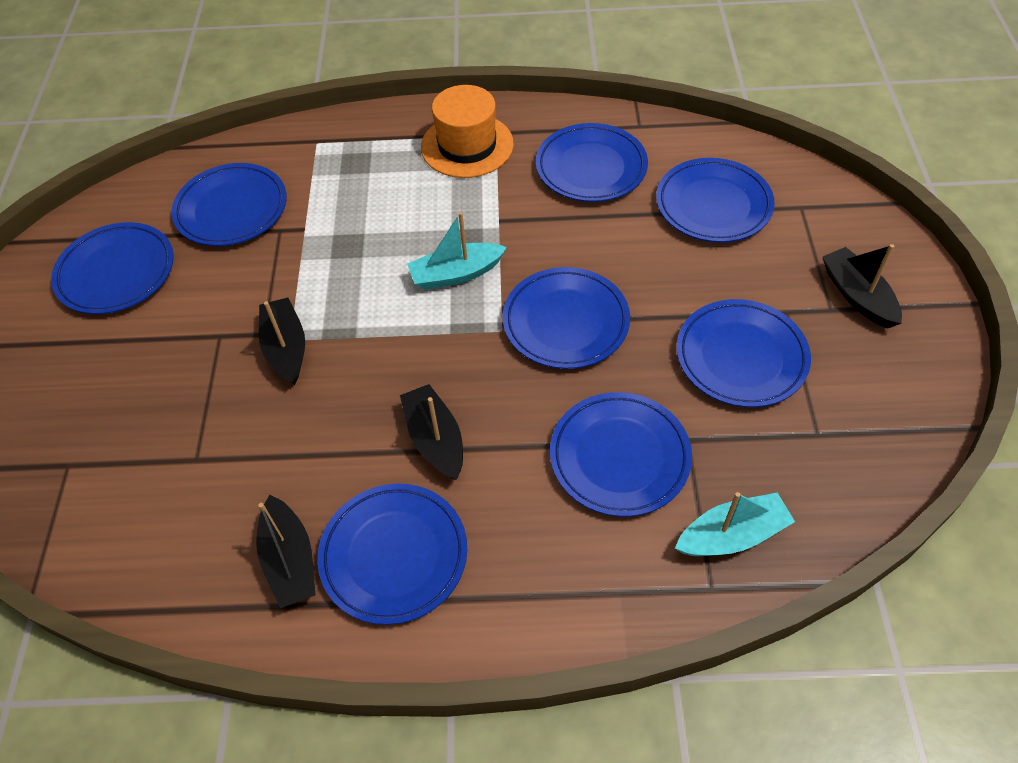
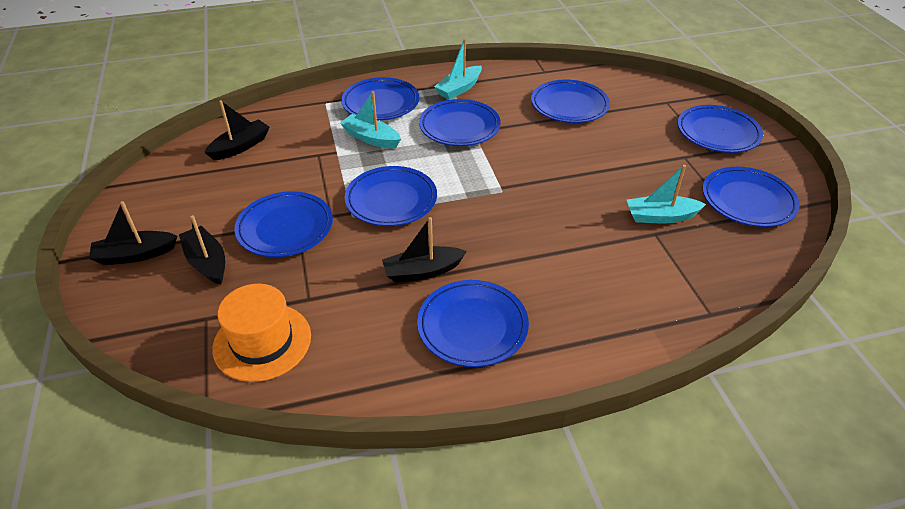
turquoise boat: [407,212,507,290] [675,492,795,556] = 2 -> [340,91,401,148] [434,39,482,100] [627,165,706,223] = 3

